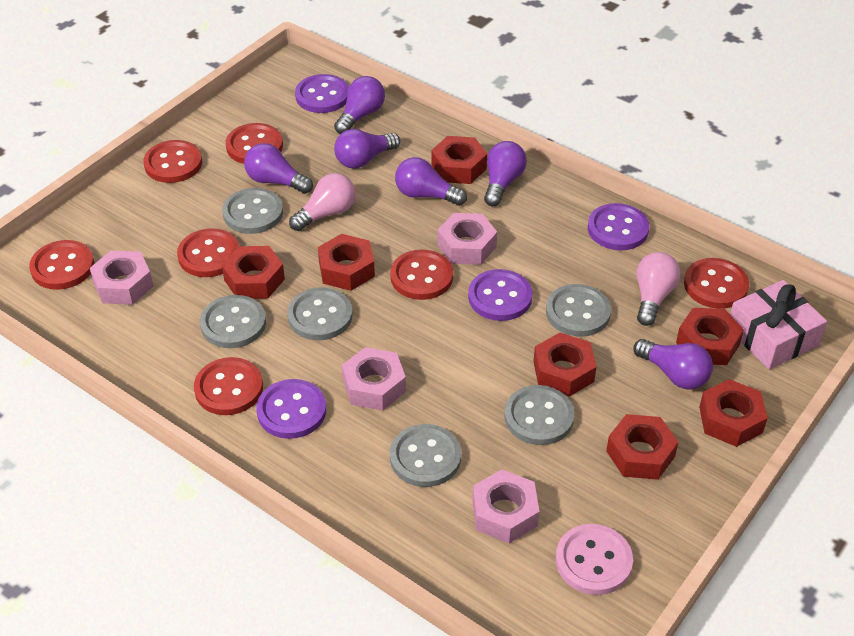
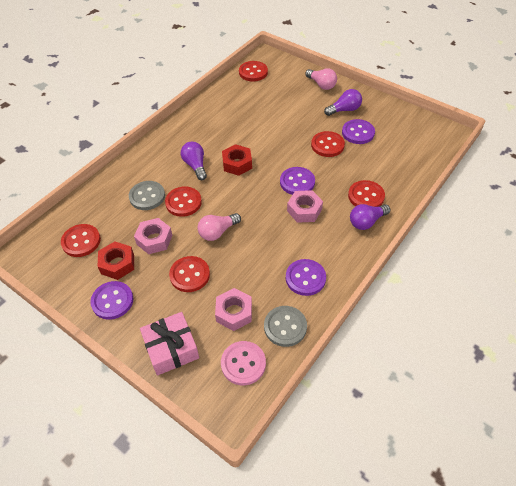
grey button: [200,295,266,348] [222,188,283,234] [287,288,353,340] [390,424,461,487] [504,385,575,445] [546,284,611,337] = 6 -> [129,181,165,210] [264,306,307,347] = 2
pink nut: [90,250,154,305] [342,347,406,411] [438,213,497,265] [472,469,539,543] = 4 -> [134,218,172,254] [215,288,252,331] [287,190,323,223] = 3
purple light bulb: [244,143,313,194] [334,76,385,134] [334,129,400,169] [395,157,467,206] [484,141,527,206] [633,339,713,389] = 6 -> [181,142,207,180] [324,89,362,116] [350,204,390,230] = 3
red button: [29,240,94,290] [143,140,202,183] [177,228,239,277] [194,357,263,415] [226,123,283,164] [390,249,453,300] [684,258,749,309] = 7 -> [61,224,101,257] [165,187,202,217] [169,256,210,292] [239,61,268,81] [311,131,345,157] [348,180,385,207] = 6
red nut: [222,246,285,299] [318,234,375,291] [431,136,487,184] [533,333,596,397] [606,414,679,480] [676,308,744,365] [699,379,767,447] = 7 -> [98,241,134,280] [222,144,252,176] = 2

